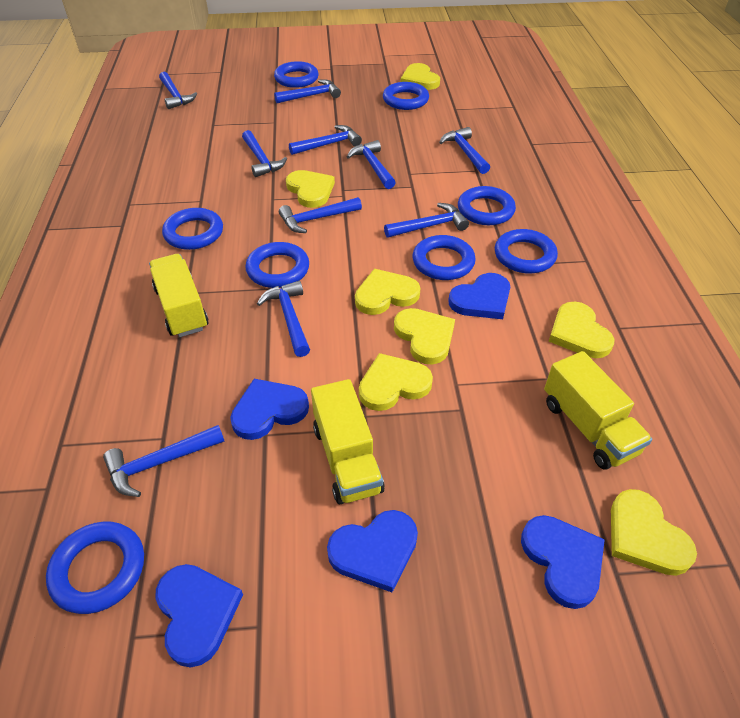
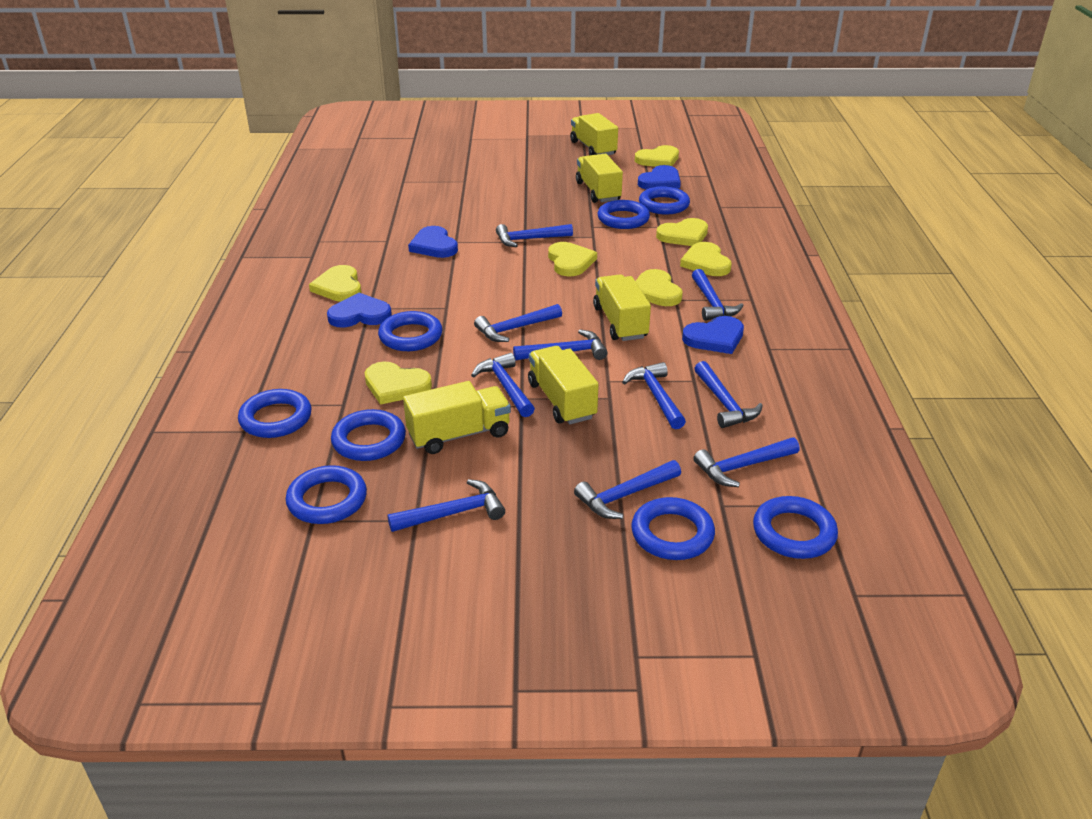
blue heart: [155,564,243,668] [230,379,309,440] [327,510,418,592] [448,273,510,319] [521,515,605,609] = 5 -> [327,293,392,328] [408,226,458,258] [638,165,681,189] [682,316,744,354] = 4
yellow truck: [149,254,209,337] [311,379,385,504] [544,351,652,469] = 3 -> [403,381,511,454] [528,346,599,424] [570,113,618,155] [576,154,623,203] [593,274,651,341] = 5

